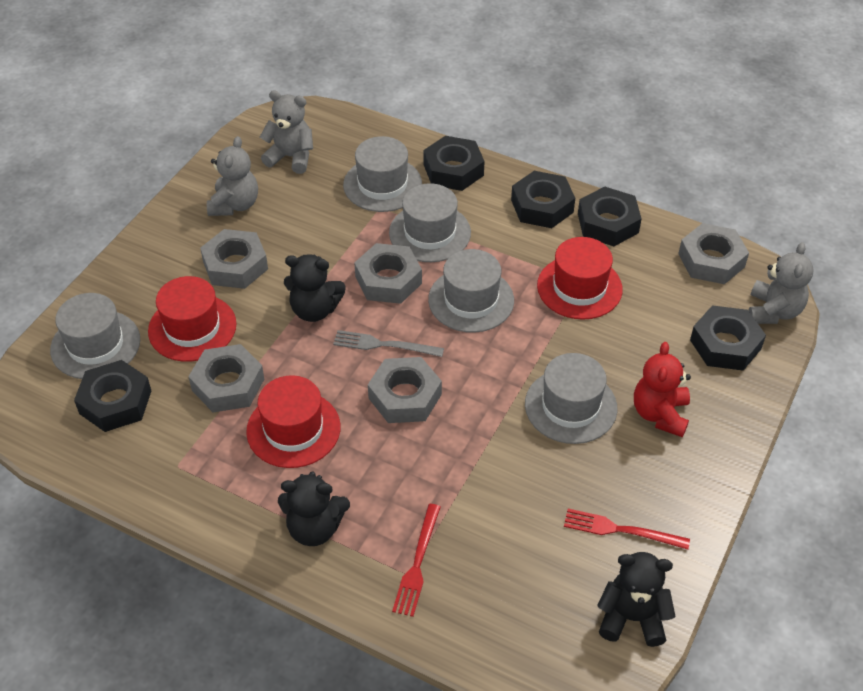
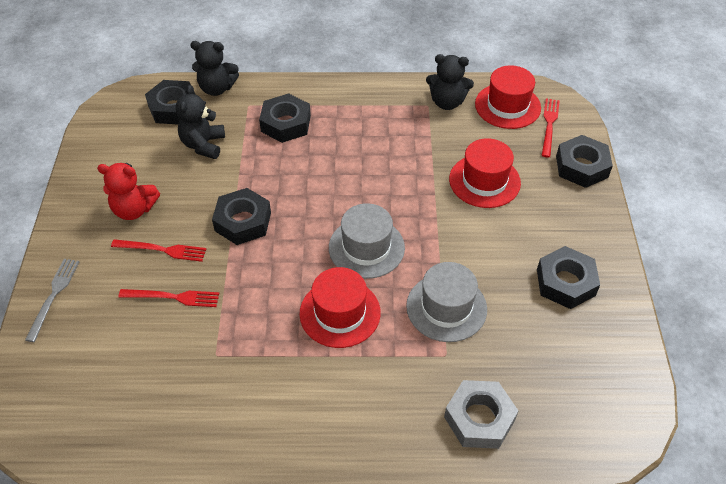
grey hat: [50,293,140,379] [343,136,422,212] [389,183,471,262] [428,249,514,333] [525,353,617,444] = 5 -> [329,203,405,279] [406,262,487,342] = 2
grey nut: [188,344,264,412] [200,229,268,289] [354,243,422,304] [368,357,442,423] [678,223,749,284] = 5 -> [444,380,518,449] = 1
grey teddy bear: [207,136,258,216] [260,90,313,174] [748,242,814,324] = 3 -> none = 0
red fork: [392,504,441,617] [564,509,690,550] = 2 -> [111,239,206,262] [119,289,219,307] [541,99,560,158] = 3

